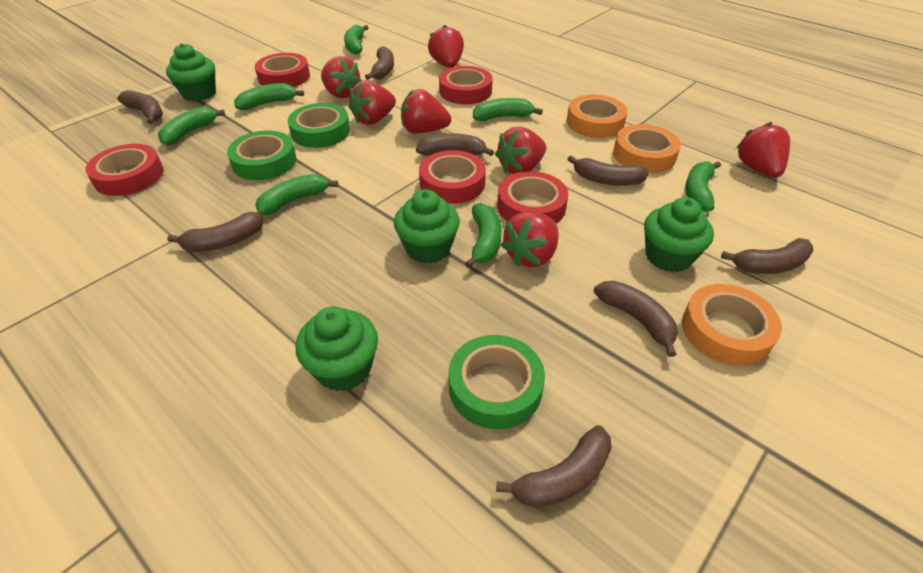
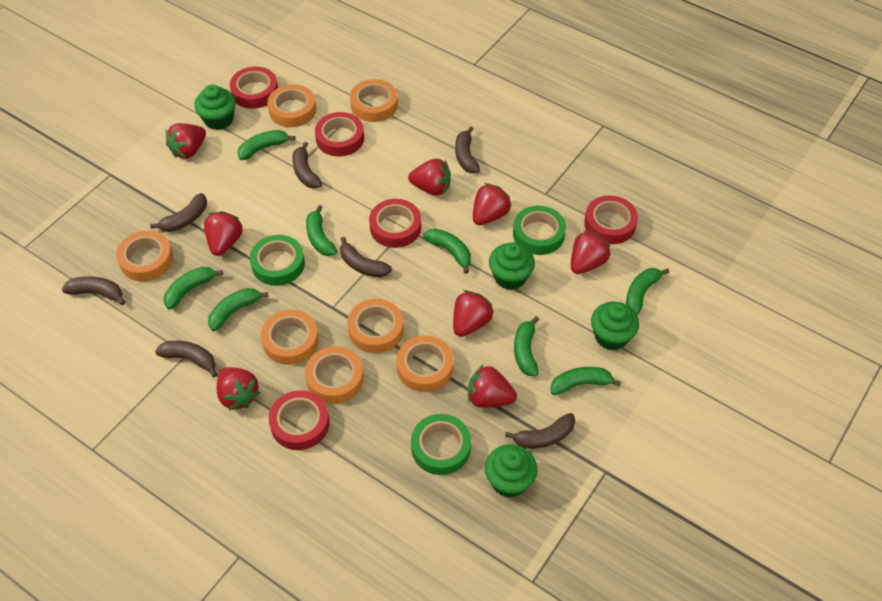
brown banana: [117,90,163,124] [167,212,264,252] [365,46,394,80] [416,133,494,156] [496,425,612,508] [568,155,649,186] [594,281,678,357] [721,238,813,274] = 8 -> [62,276,125,305] [150,193,207,232] [155,341,217,377] [292,142,322,189] [340,237,392,278] [455,127,480,174] [505,413,575,449] = 7
green banana: [158,107,225,146] [234,83,304,110] [255,174,338,215] [344,25,369,55] [465,203,502,268] [473,98,543,121] [685,161,721,212] = 7 -> [164,267,223,309] [208,288,268,331] [238,130,295,160] [306,205,337,256] [423,229,471,274] [514,316,539,376] [551,367,621,395] [626,268,669,315] = 8
orange tape: [567,95,628,138] [613,124,681,173] [682,284,782,366] = 3 -> [116,231,173,281] [261,310,319,365] [267,84,316,127] [305,346,364,404] [348,299,404,353] [350,79,398,122] [396,335,454,392] = 7
red strawberry: [321,56,362,98] [349,80,396,125] [401,89,451,134] [428,25,464,68] [495,127,546,174] [501,211,559,267] [736,122,790,178] = 7 -> [166,123,206,159] [204,211,243,256] [217,367,260,411] [408,159,451,196] [453,290,494,337] [468,364,517,408] [473,183,512,225] [571,230,611,274] = 8

